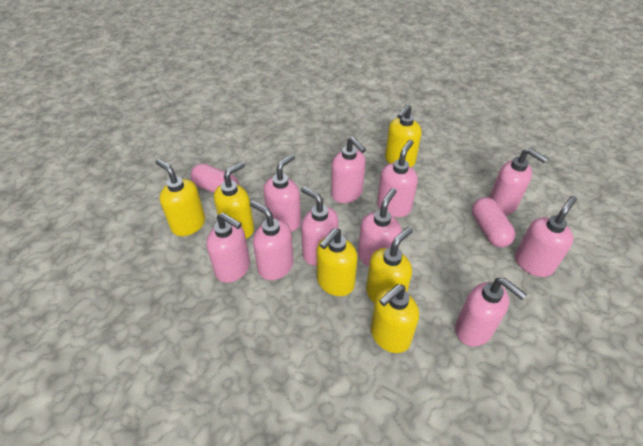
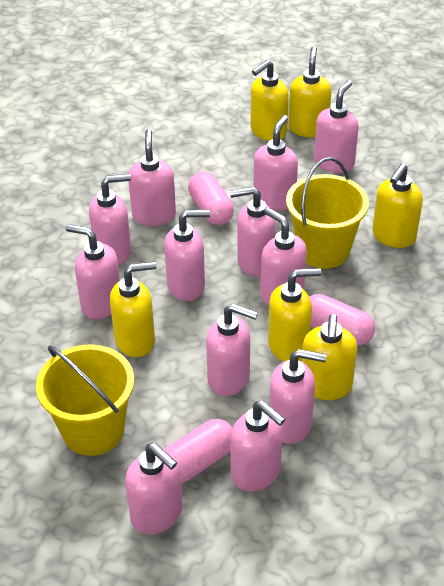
pink capsule: [191,163,239,193] [472,197,515,247] = 2 -> [164,419,233,483] [188,172,234,225] [309,294,375,345] = 3
pink soap dispenser: [206,213,250,283] [250,201,294,280] [263,154,301,232] [301,186,339,266] [331,137,366,203] [358,188,401,267] [377,140,418,217] [455,278,527,347] [489,148,548,215] [515,196,577,277] = 10 -> [66,224,120,319] [89,174,131,265] [125,443,183,534] [128,129,176,226] [164,210,210,301] [206,303,258,396] [230,187,276,277] [230,400,285,492] [253,115,298,211] [261,207,307,306] [269,349,327,444] [314,80,359,173] = 12
yellow bucket: none = 0 -> [36,344,134,456] [286,157,369,269] = 2

